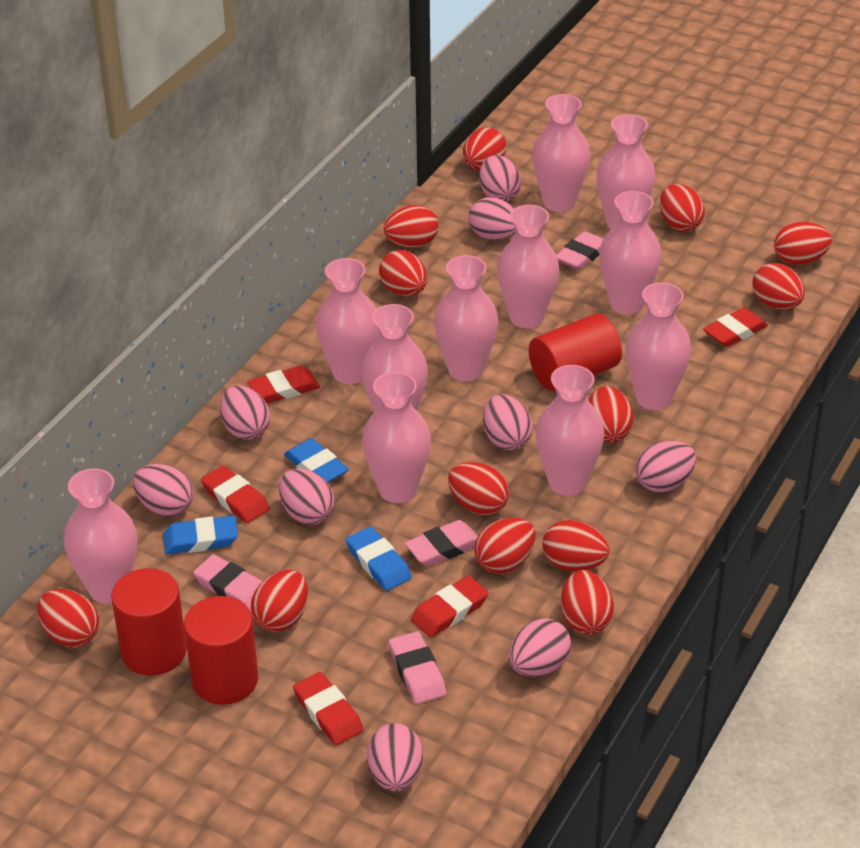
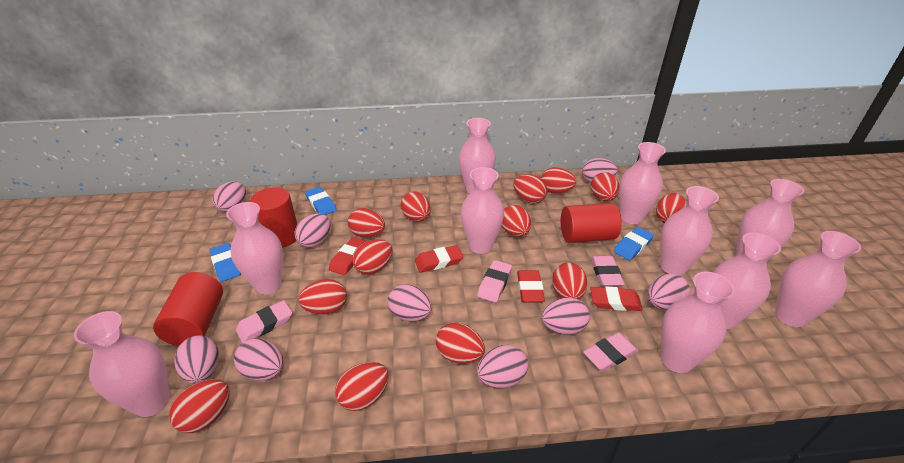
pink vase: [64,468,137,604] [316,258,379,384] [362,304,428,412] [362,372,431,503] [434,255,498,381] [497,205,559,328] [532,94,590,212] [536,365,604,496] [596,114,655,230] [599,191,661,314] [625,282,691,410] = 11 -> [74,311,170,417] [226,202,283,294] [459,118,496,194] [460,167,504,254] [619,142,666,224] [661,186,719,276] [661,272,735,373] [713,233,781,329] [736,179,804,256] [775,231,861,327] = 10
red eraser: [201,465,270,523] [247,366,320,404] [293,672,364,745] [411,576,488,637] [703,307,768,347] = 5 -> [329,237,367,275] [415,245,463,273] [517,270,545,302] [590,286,643,311] = 4

